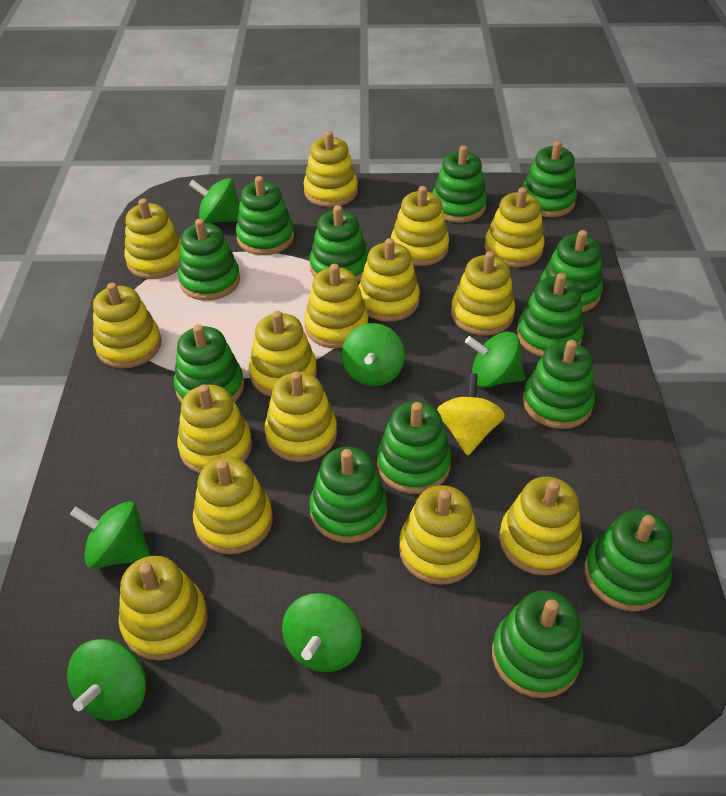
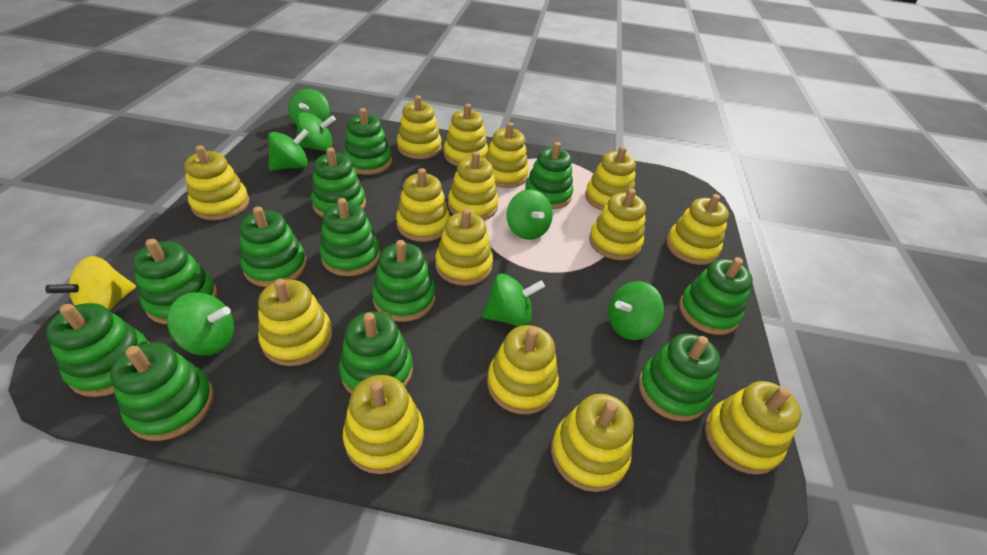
green spinning top: [67,639,146,721] [70,501,151,569] [189,178,239,223] [282,593,362,672] [342,323,405,386] [465,331,525,387] = 6 -> [167,292,234,355] [268,129,309,171] [288,89,330,126] [296,112,336,151] [482,274,545,327] [507,190,553,240] [608,281,664,340] = 7
green stacking toy: [174,324,244,403] [178,219,240,300] [236,176,294,255] [309,447,387,543] [310,205,368,282] [377,402,451,494] [432,145,487,223] [492,590,583,698] [517,273,584,357] [522,140,577,217] [523,340,595,429] [540,230,603,312] [584,510,673,612] = 13 -> [46,303,149,397] [110,342,214,441] [132,239,218,324] [239,206,307,287] [311,147,366,217] [320,198,380,276] [339,311,413,394] [344,108,392,175] [372,240,435,322] [525,142,573,209] [638,334,721,421] [679,257,753,335] = 12

